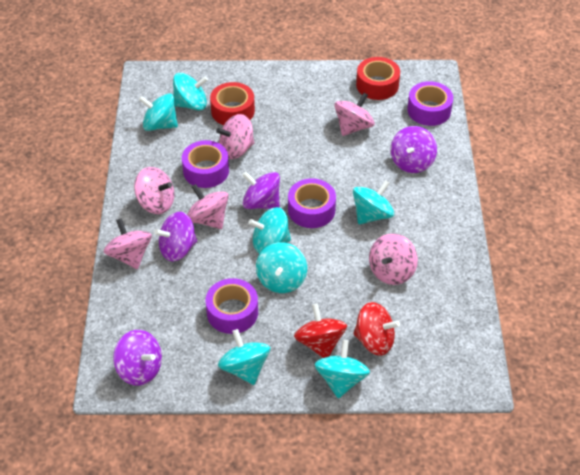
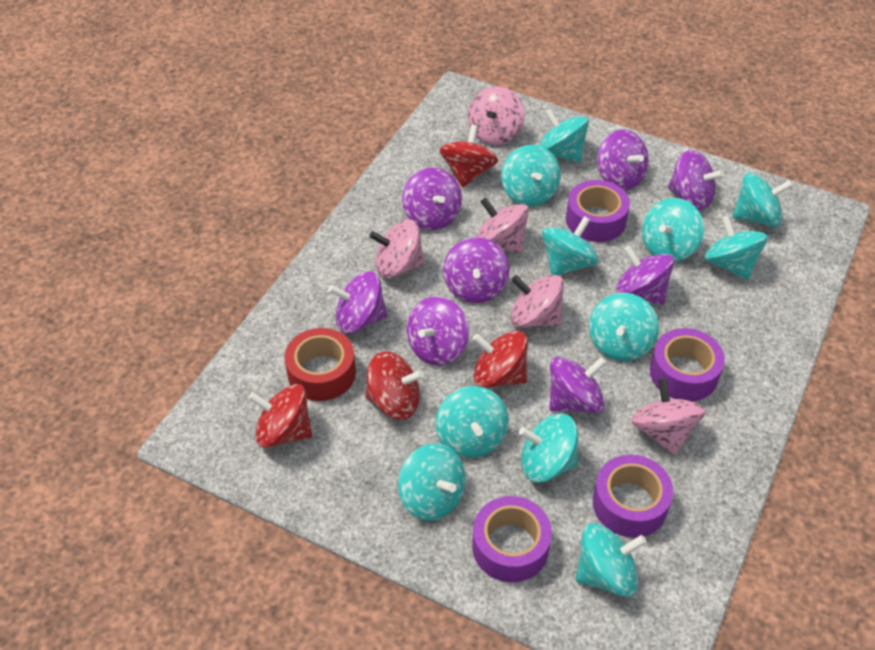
pink spinning top: [104,218,152,269] [134,167,174,214] [187,184,229,229] [216,114,254,159] [334,93,375,136] [369,233,418,285] = 6 -> [369,219,425,278] [468,86,525,145] [476,197,529,253] [511,275,564,328] [631,378,706,455] = 5
purple spinning top: [113,330,162,386] [154,212,197,261] [242,171,280,209] [391,126,437,173] = 4 -> [328,271,388,333] [402,167,462,230] [406,296,469,366] [443,237,510,303] [549,357,607,413] [597,130,649,190] [616,246,674,305] [668,150,724,211] = 8
red spinning top: [294,303,347,358] [353,302,400,356] = 2 -> [248,384,312,448] [365,351,424,420] [439,124,498,188] [473,331,528,388] = 4
red tape: [210,82,255,125] [356,57,400,100] = 2 -> [285,328,356,401] = 1
turquoise spinning top: [139,93,178,131] [173,73,208,110] [218,329,270,385] [248,207,291,254] [256,242,307,293] [315,340,370,399] [353,180,394,224] = 7 -> [398,443,466,521] [436,386,508,458] [501,145,561,206] [519,414,578,482] [539,109,589,163] [542,216,599,276] [576,523,646,597] [589,293,659,361] [642,198,704,262] [704,215,768,281] [733,173,793,227] = 11

